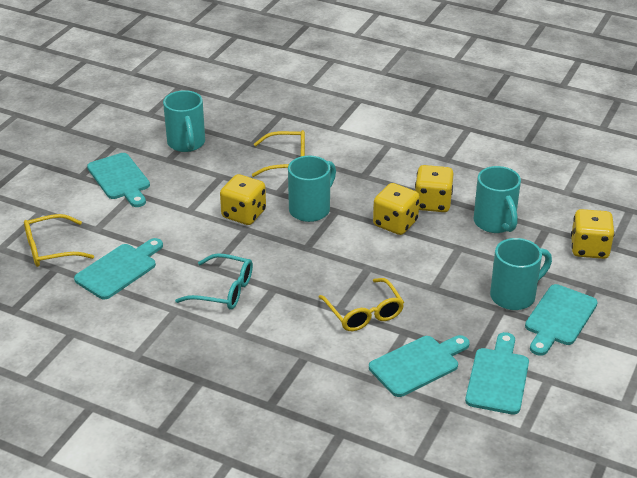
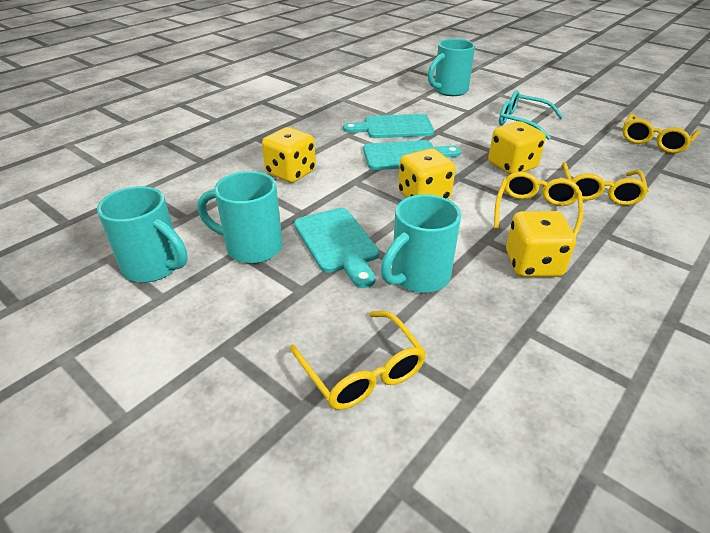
turquoise cutting board: [74,238,163,300] [87,153,150,207] [369,335,470,397] [465,332,529,415] [525,284,598,356] = 5 -> [294,208,379,288] [343,114,434,138] [363,140,461,170] = 3
yellow glasses: [24,214,94,267] [252,130,305,177] [318,278,404,331] = 3 -> [290,311,426,410] [494,172,584,236] [561,162,648,205] [622,114,700,153] = 4

